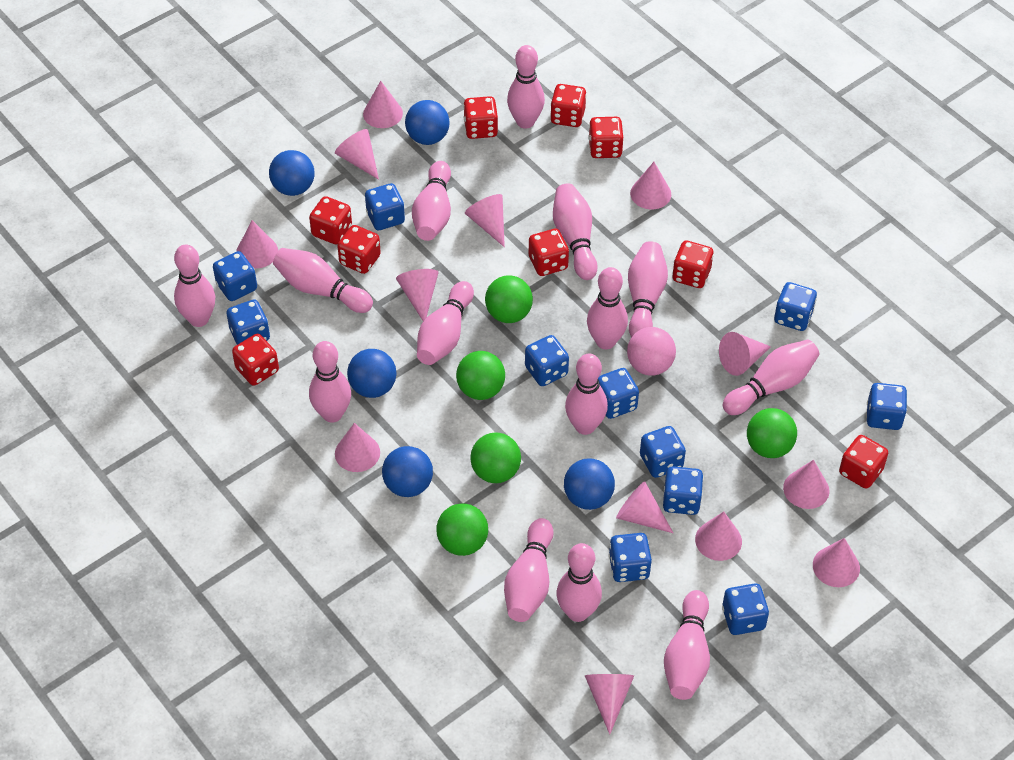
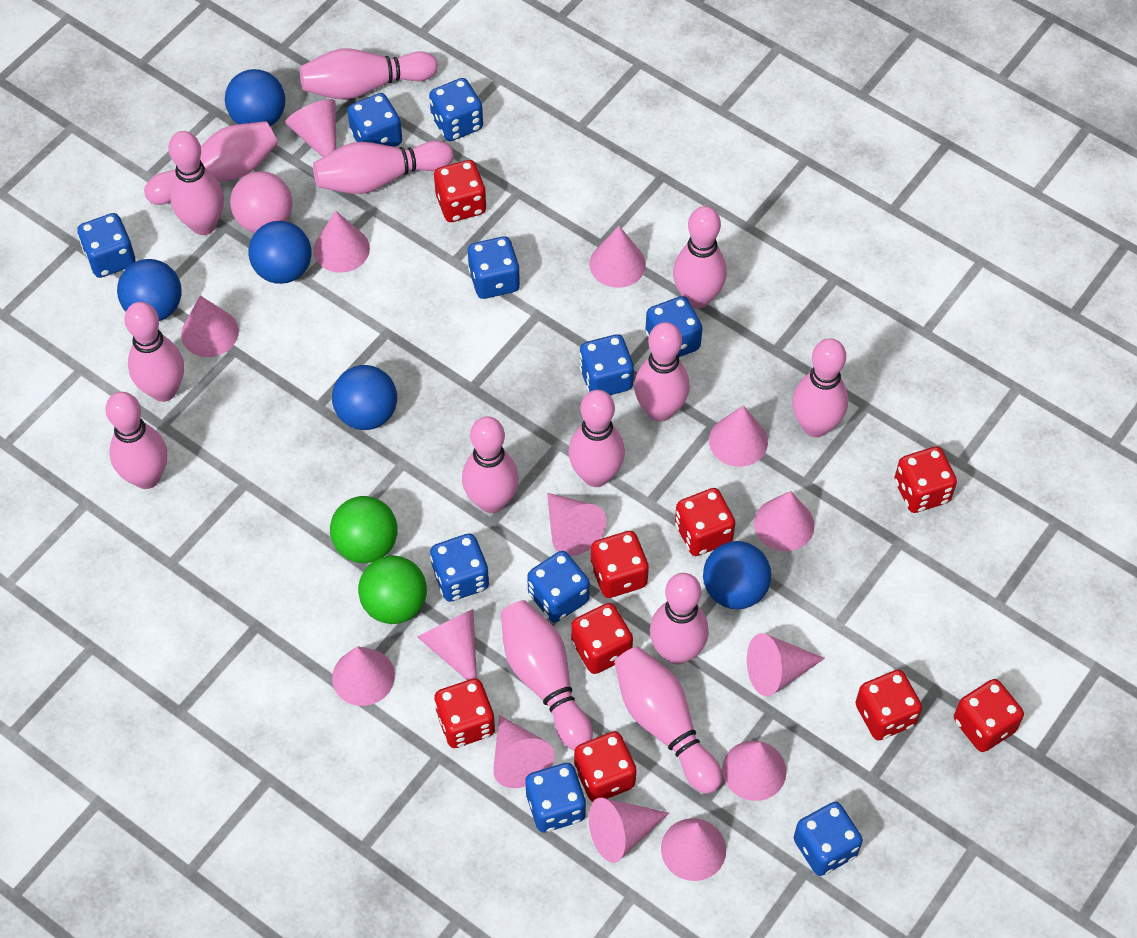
blue dice: [213,251,257,301] [227,299,270,345] [365,183,405,230] [525,335,569,386] [598,368,639,419] [609,533,652,582] [640,426,686,478] [663,466,704,515] [722,583,769,635] [774,282,817,331] [867,383,907,430] = 11 -> [77,213,136,278] [347,93,402,147] [429,78,483,141] [430,533,489,602] [468,236,520,299] [526,763,586,833] [527,551,590,622] [579,334,634,395] [645,296,702,357] [794,802,863,876] = 10
green ball: [436,503,488,556] [456,351,505,400] [470,433,521,483] [485,275,533,323] [747,408,797,458] = 5 -> [330,496,398,563] [358,555,427,624] = 2
pink cone: [236,220,278,268] [335,129,379,180] [335,423,380,472] [363,81,403,128] [396,269,439,321] [465,194,505,247] [585,674,634,734] [616,481,673,533] [630,162,671,209] [695,511,742,561] [719,332,771,376] [783,460,829,509] [813,538,860,587] = 13 -> [181,295,239,357] [285,99,336,157] [314,211,370,273] [332,646,395,706] [417,609,477,680] [493,715,555,788] [547,493,606,556] [589,226,646,288] [589,798,669,863] [661,818,726,881] [709,406,768,467] [722,741,786,801] [747,633,825,697] [754,491,814,551] = 14

